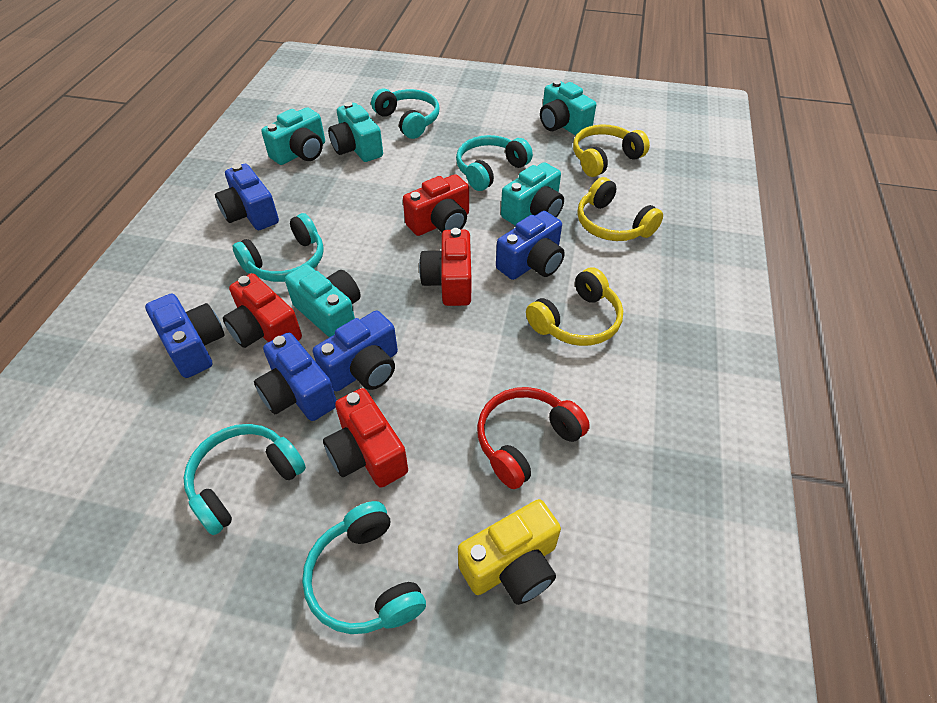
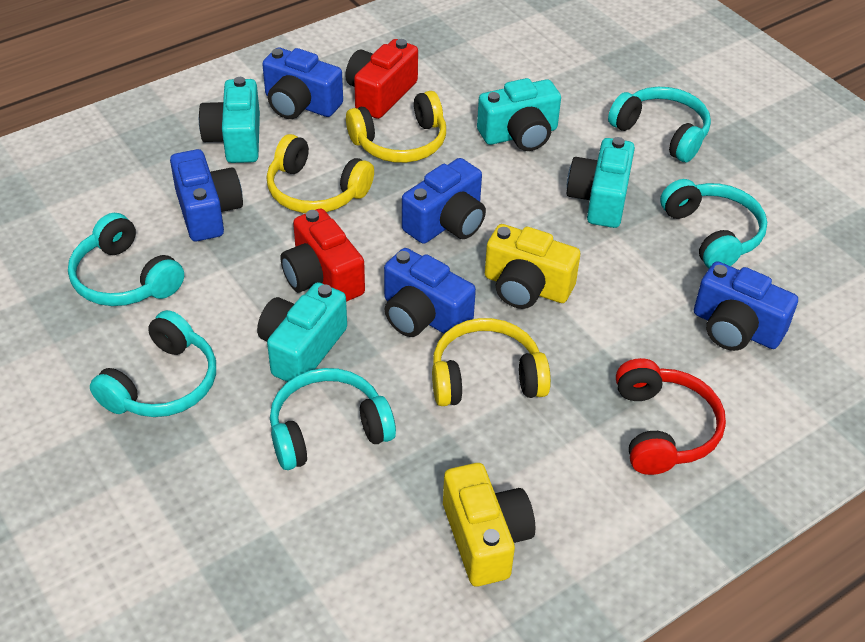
red camera: [223,273,302,348] [323,388,408,488] [403,174,469,236] [419,228,471,306] = 4 -> [280,208,365,302] [345,39,418,119] = 2
turquoise camera: [261,108,325,165] [285,264,361,338] [328,102,383,162] [501,162,564,226] [540,80,596,136] = 5 -> [199,77,260,163] [257,282,347,382] [477,78,561,151] [567,137,635,228] = 4
yellow camera: [458,499,561,605] = 1 -> [443,463,535,586] [485,224,580,309] = 2

